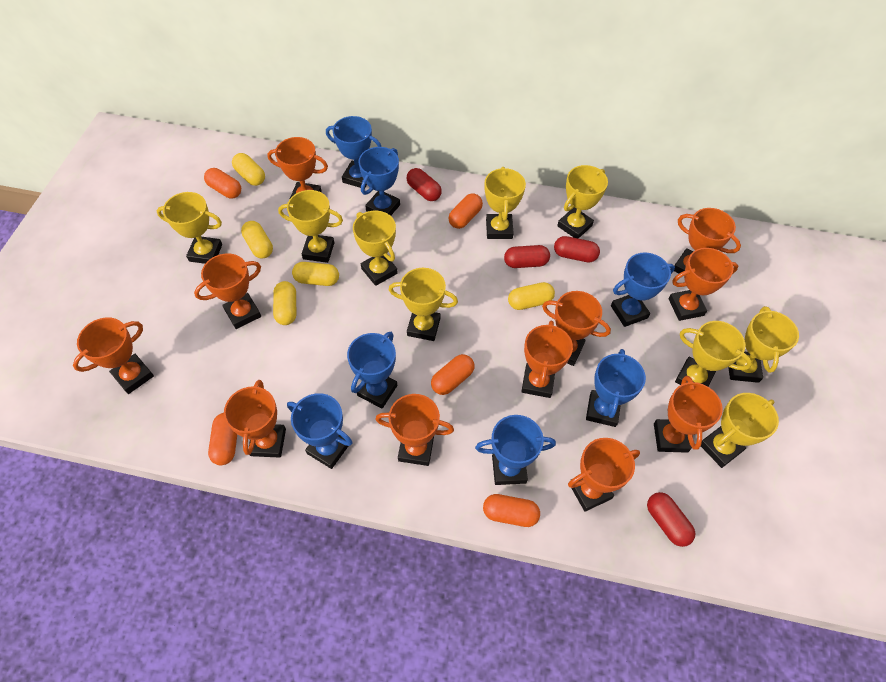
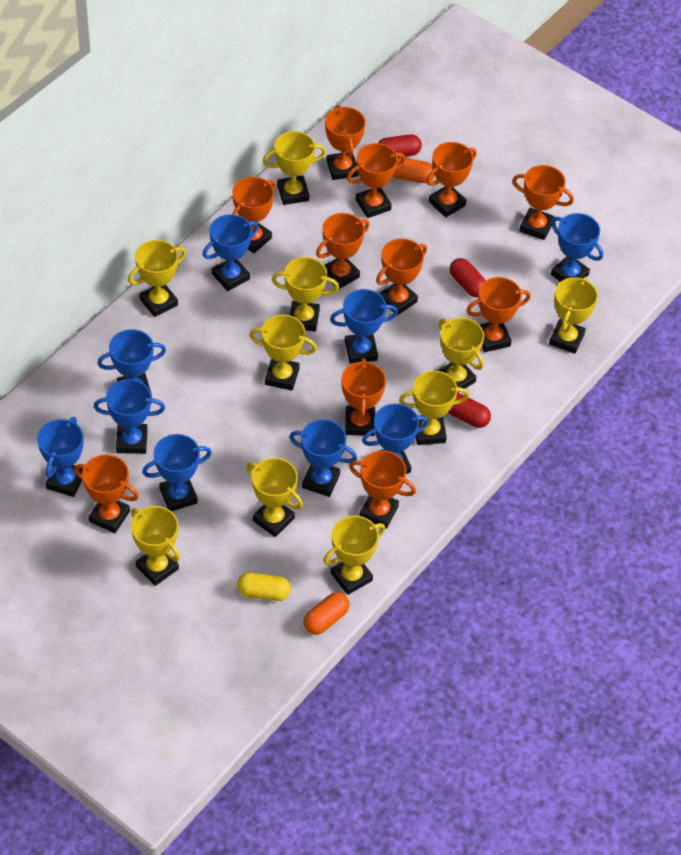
blue trophy: [287,393,352,469] [326,116,381,188] [347,332,397,408] [358,147,400,216] [475,415,556,485] [586,349,646,427] [611,253,675,327] = 7 -> [37,417,84,497] [94,379,165,454] [97,329,166,398] [142,434,212,511] [203,214,259,291] [289,419,357,497] [330,289,398,364] [362,403,429,474] [551,213,603,282] = 9
orange capsule: [204,168,241,199] [208,413,237,465] [431,354,474,395] [448,193,483,229] [483,494,540,527] = 5 -> [304,592,349,635] [393,158,435,183] = 2
red capsule: [406,168,442,201] [504,245,550,268] [554,236,600,262] [647,492,696,547] = 4 -> [378,134,422,158] [448,393,491,428] [450,258,486,297] = 3
yellow capsule: [232,153,265,186] [241,221,273,258] [273,281,296,325] [292,262,339,286] [508,282,555,310] = 5 -> [237,572,291,601] = 1
yellow trophy: [157,192,222,264] [278,190,343,263] [353,210,398,286] [389,268,458,341] [484,167,526,239] [557,165,608,239] [675,321,752,386] [701,393,779,468] [728,306,799,383] = 9 -> [128,240,186,317] [131,506,180,586] [246,458,303,537] [249,315,317,391] [263,131,326,205] [272,257,339,331] [323,516,385,595] [399,371,469,445] [437,318,484,393] [549,277,598,354] = 10

